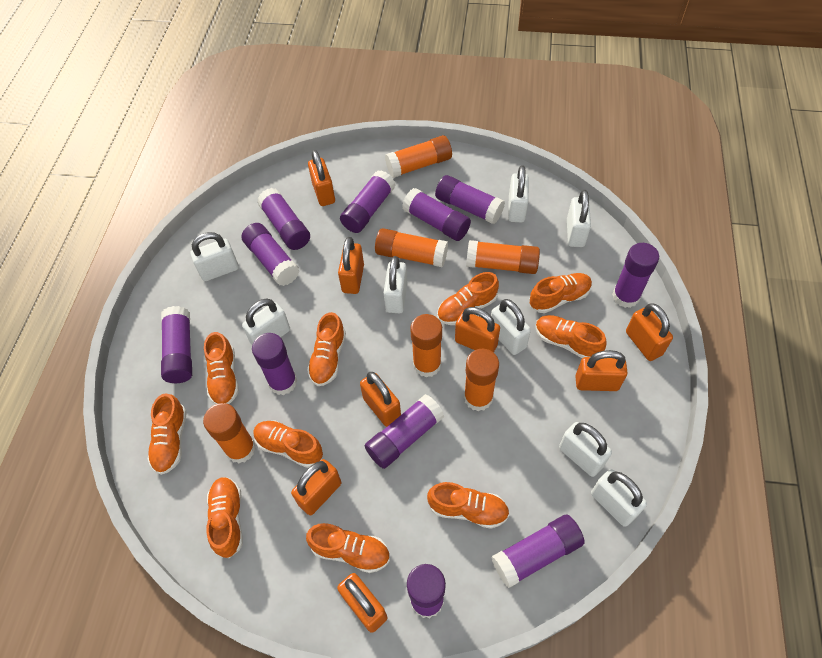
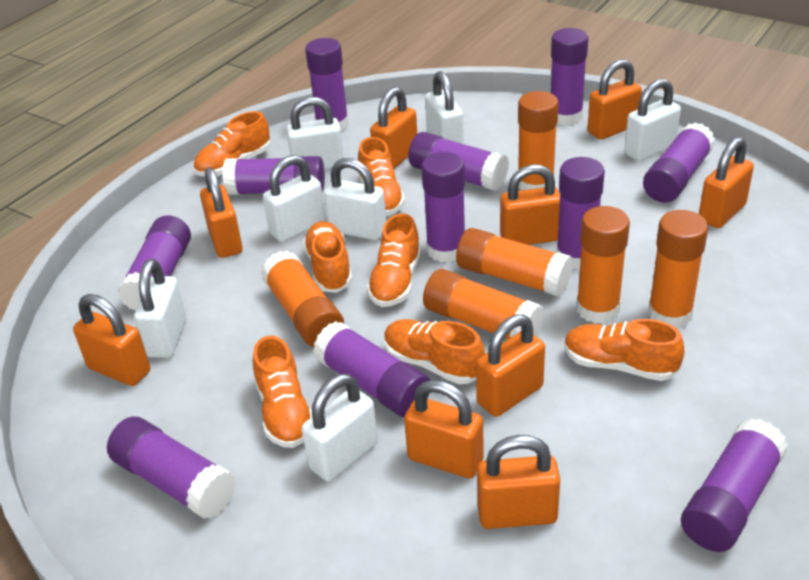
orange padlock: [291,459,341,515] [308,150,335,206] [337,573,387,633] [338,237,364,294] [360,372,401,427] [455,307,500,353] [575,350,628,391] [626,303,673,361] = 8 -> [73,294,150,386] [200,167,243,258] [370,87,417,169] [404,380,484,478] [476,314,545,417] [477,435,560,529] [500,164,560,245] [587,59,642,140] [699,137,754,228] = 9
orange shoe: [148,393,187,475] [204,332,239,404] [206,477,243,558] [253,421,323,468] [306,523,390,573] [307,312,346,386] [427,482,509,529] [437,272,499,325] [530,273,592,313] [535,315,607,358] = 10 -> [193,111,271,176] [253,336,312,448] [303,221,352,293] [358,137,405,216] [367,213,421,307] [384,319,485,384] [564,319,685,381] = 7
white padlock: [190,232,239,281] [242,299,290,345] [383,256,407,313] [491,299,531,355] [508,165,529,222] [559,422,612,477] [567,190,591,247] [591,469,647,527] = 8 -> [134,259,186,358] [263,155,326,242] [286,97,344,170] [302,374,378,481] [324,158,386,240] [425,71,464,144] [624,79,681,161] = 7

